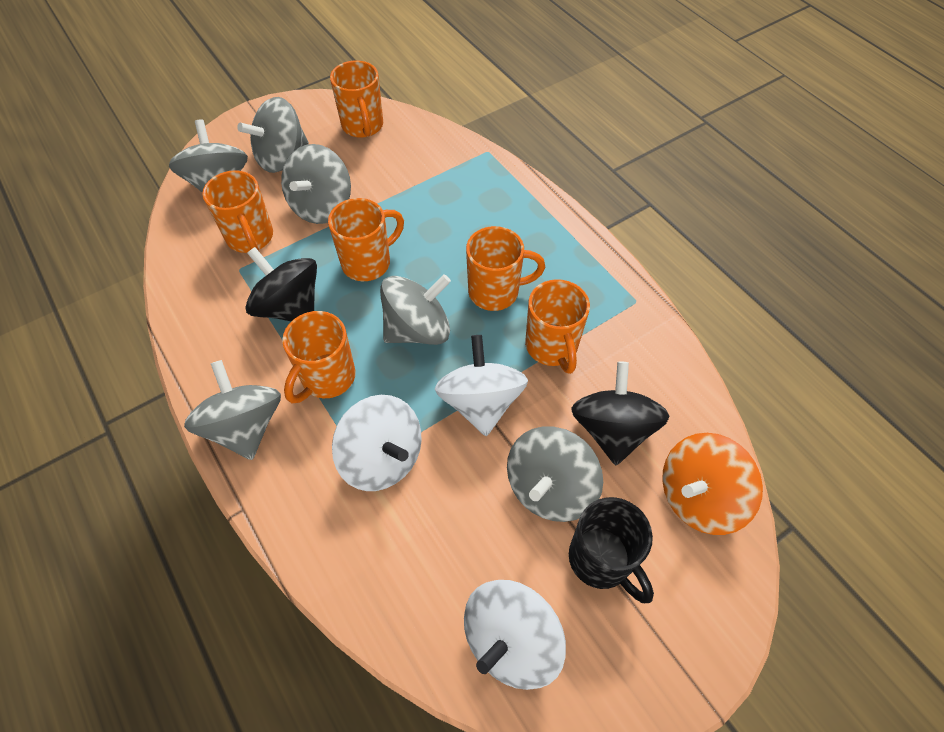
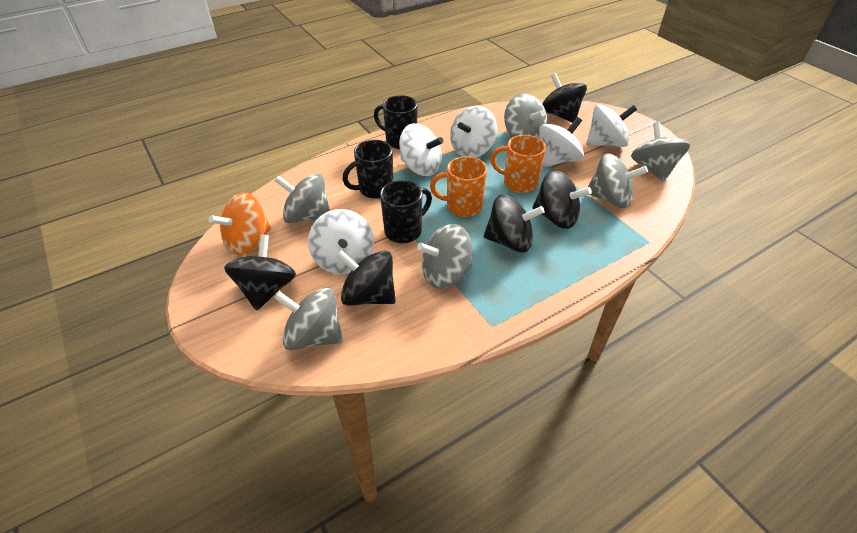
black mug: [569,497,654,603] = 1 -> [342,140,393,199] [374,95,417,149] [380,180,432,243] = 3
black spinning top: [245,247,317,321] [571,362,670,465] = 2 -> [224,234,296,311] [336,250,396,306] [483,194,545,253] [532,170,592,229] [542,73,587,123] = 5
orange mug: [202,170,273,253] [282,311,356,403] [328,198,404,281] [330,60,383,138] [466,226,545,311] [525,279,590,374] = 6 -> [430,156,487,217] [490,135,546,193] = 2
white spinning top: [332,395,422,491] [435,335,528,436] [464,580,566,690] = 3 -> [308,209,374,274] [399,123,443,176] [450,106,497,158] [539,117,584,167] [586,104,637,147] = 5

